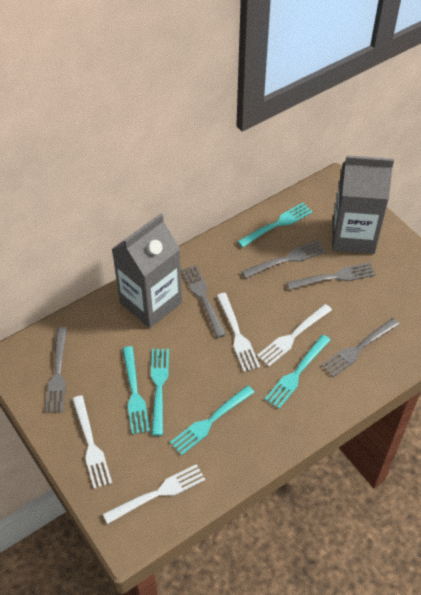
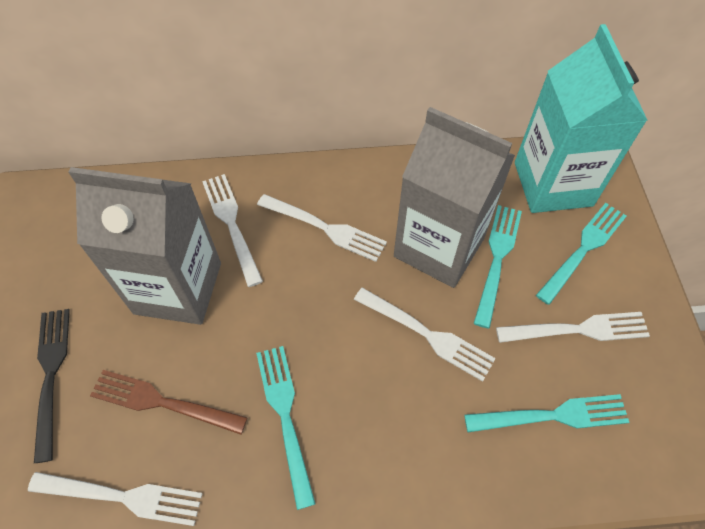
black fork: none = 0 -> [34,309,70,463] = 1
brown fork: none = 0 -> [90,370,248,435] = 1
grey fork: [45,327,67,413] [182,265,226,338] [241,240,325,278] [287,262,376,290] [321,318,400,377] = 5 -> none = 0
turquoise carton: none = 0 -> [515,24,648,213] = 1
turquoise fork: [122,346,150,434] [151,349,169,436] [170,385,255,455] [237,203,313,247] [265,335,331,409] = 5 -> [256,346,315,510] [464,394,630,432] [474,205,522,329] [536,203,627,305] = 4
white fork: [72,395,112,489] [103,464,205,524] [217,293,260,372] [257,304,332,366] = 4 -> [28,472,203,526] [202,174,263,287] [257,194,387,262] [354,288,496,382] [496,312,650,343] = 5

